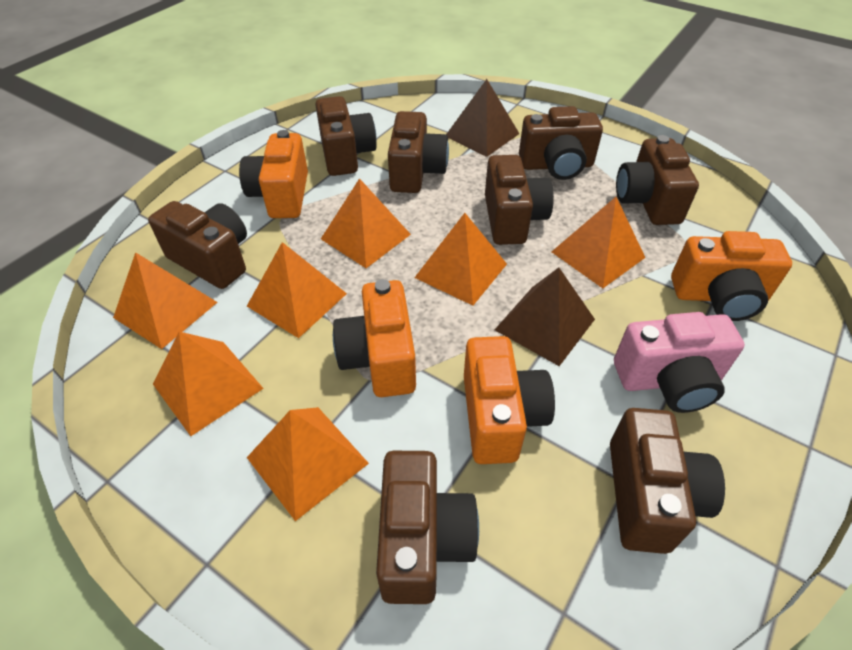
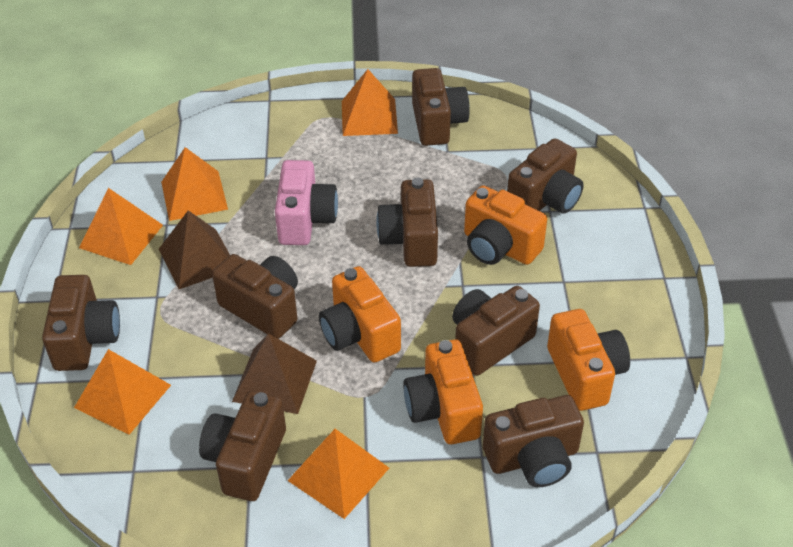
orange pyramid: [113,252,218,349] [153,331,264,436] [247,242,347,338] [247,407,369,521] [321,178,411,268] [414,213,507,306] [552,197,645,288] = 7 -> [74,349,171,435] [79,188,163,265] [161,147,228,221] [288,429,389,519] [342,69,398,136] = 5

